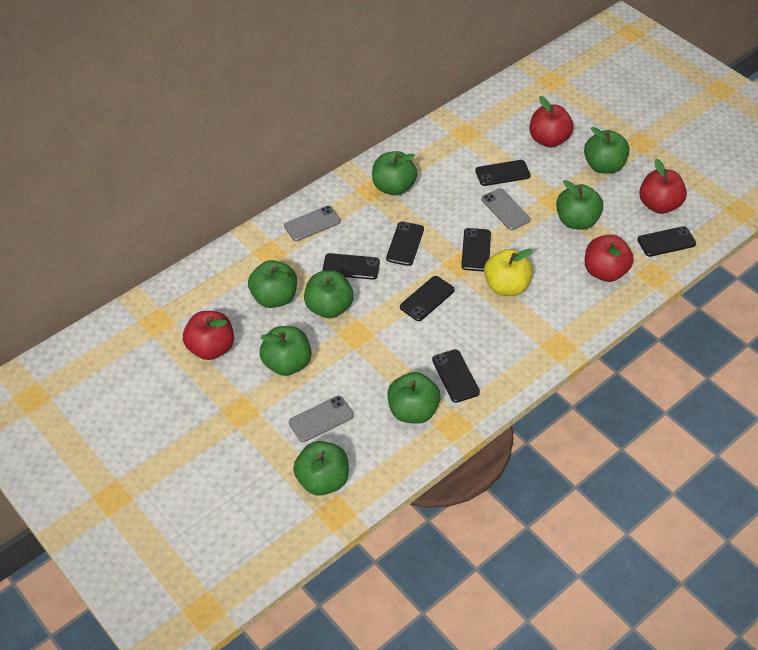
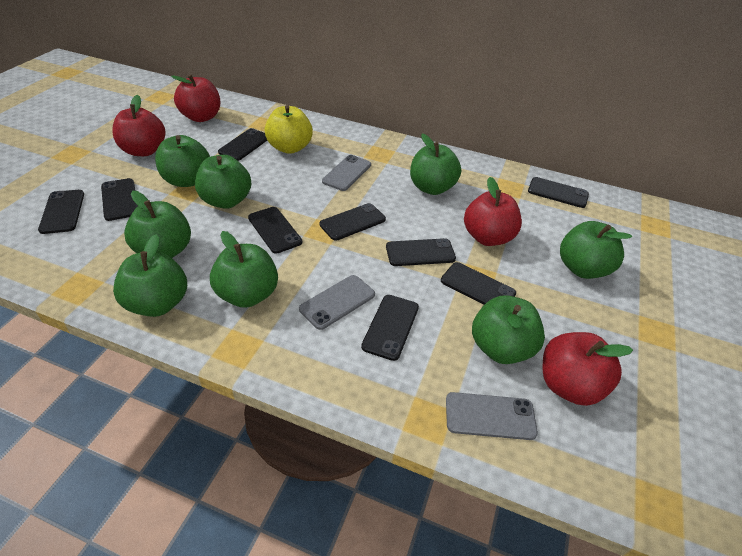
black phone: [322,253,380,280] [386,221,424,266] [400,276,455,321] [432,349,480,403] [461,228,491,272] [475,160,530,186] [637,226,696,257] = 7 -> [38,190,84,234] [101,178,138,221] [218,128,267,161] [248,207,302,254] [320,203,386,241] [361,295,419,361] [386,238,456,266] [441,262,516,305] [528,177,589,208] = 9

